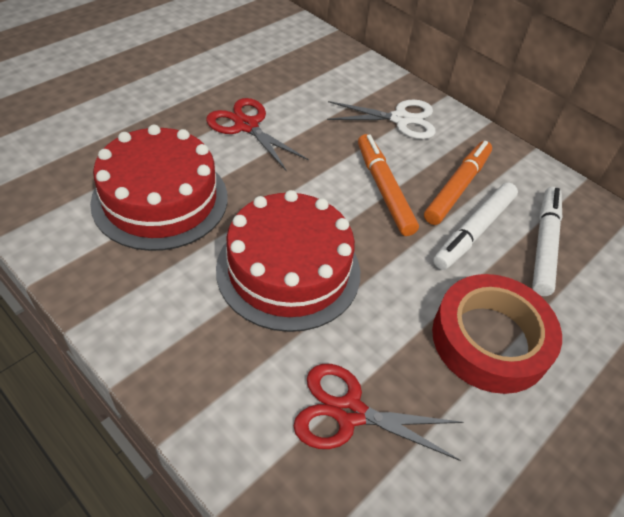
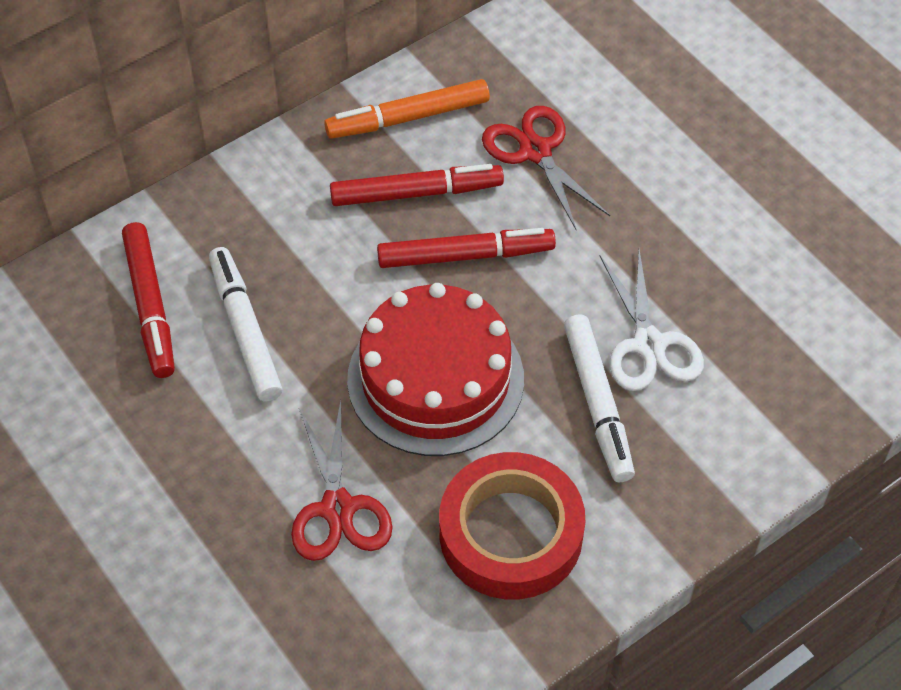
orange marker: [358,134,419,236] [424,141,492,225] = 2 -> [324,79,490,139] = 1
red cake: [90,125,228,251] [216,190,360,332] = 2 -> [347,283,524,456] = 1
red marker: none = 0 -> [122,222,175,378] [330,164,504,206] [377,228,556,268] = 3

